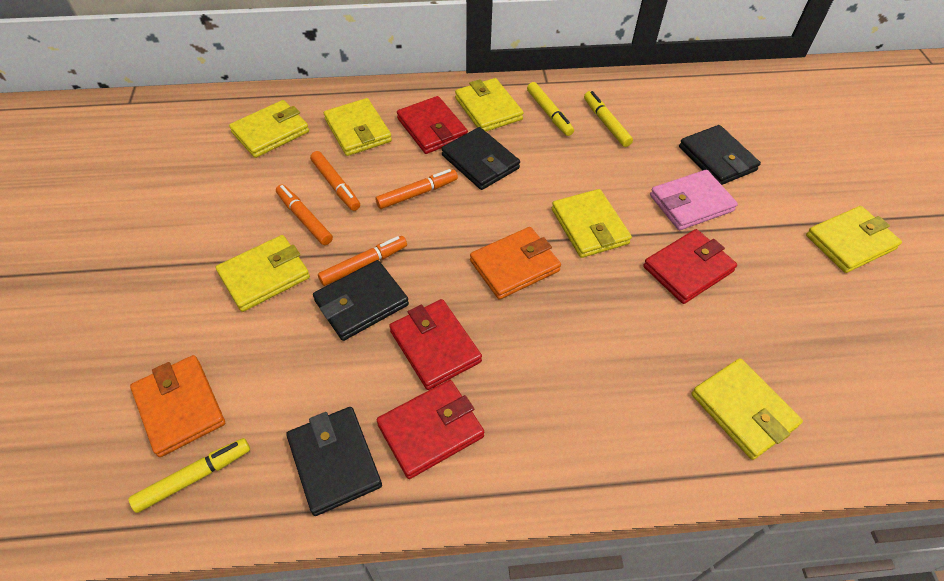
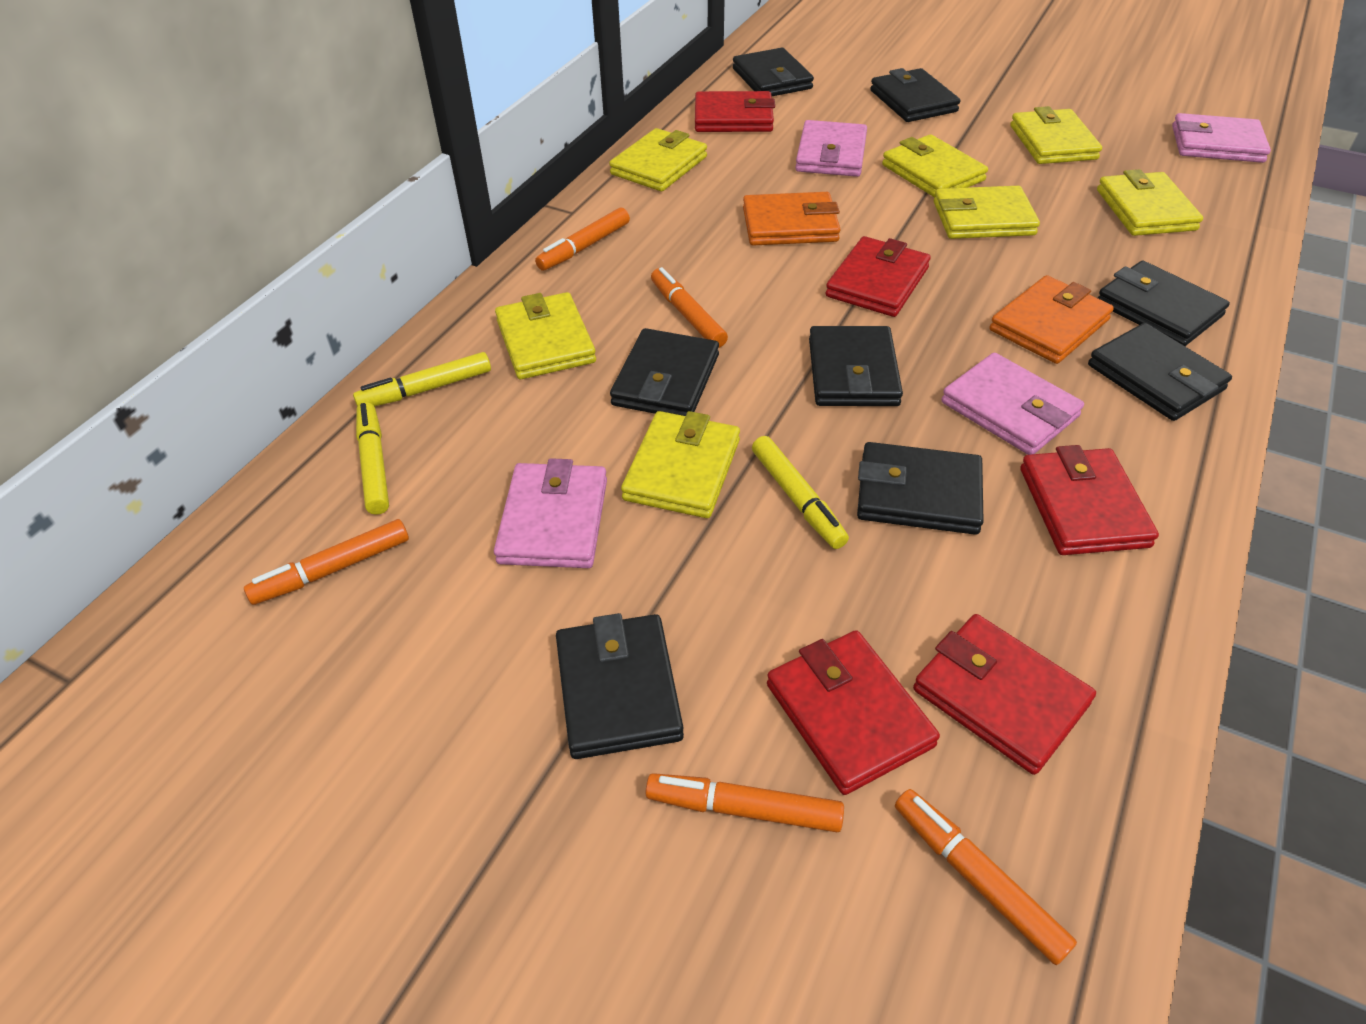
black wallet: [286,407,382,516] [313,260,409,341] [441,127,520,190] [679,125,761,185] = 4 -> [556,613,684,759] [610,328,719,416] [733,48,814,96] [809,326,903,406] [857,442,984,535] [870,68,960,122] [1088,323,1232,421] [1098,261,1230,346] = 8
orange marker: [276,184,333,245] [310,151,360,211] [318,236,407,286] [375,169,458,209] = 4 -> [244,519,409,605] [535,208,630,271] [646,773,844,832] [651,267,728,348] [895,789,1077,965] = 5
pink wallet: [650,170,738,230] = 1 -> [494,458,607,568] [795,120,867,177] [941,352,1084,455] [1172,113,1271,163] = 4
red wallet: [377,380,484,479] [389,299,482,390] [397,96,468,154] [643,229,737,304] = 4 -> [695,91,775,132] [767,630,940,795] [825,236,931,317] [913,614,1096,775] [1020,445,1159,555] = 5

